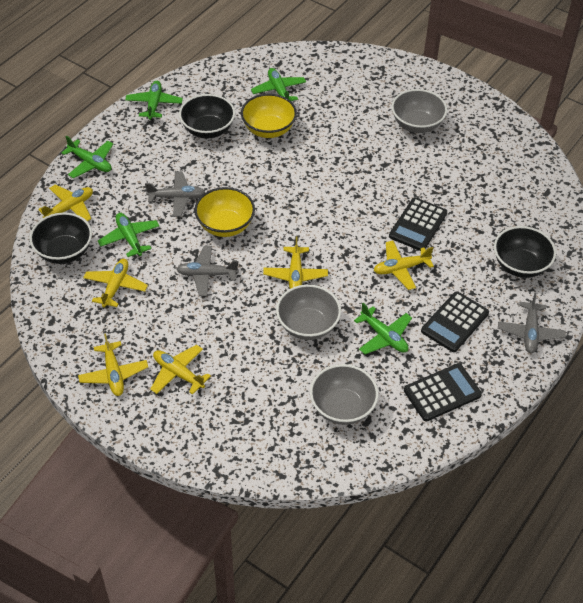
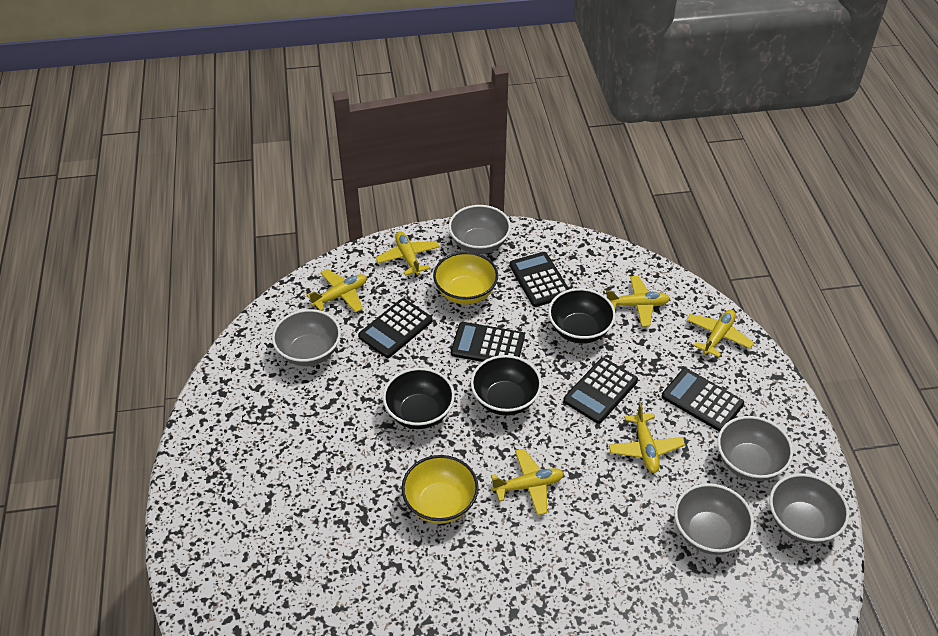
black calculator: [389,197,447,251] [404,363,482,421] [421,291,489,352] = 3 -> [358,298,433,358] [451,322,525,362] [509,252,569,307] [563,358,638,424] [662,368,744,432] = 5
green plane: [62,136,113,178] [98,213,159,257] [125,81,183,120] [251,68,306,101] [354,303,412,354] = 5 -> none = 0
grey bowl: [276,284,341,340] [310,364,378,425] [392,89,447,133] = 3 -> [272,309,341,366] [449,205,511,254] [674,483,754,555] [717,416,793,481] [770,473,849,544] = 5
grey plane: [145,171,206,217] [177,246,239,296] [498,293,566,353] = 3 -> none = 0

